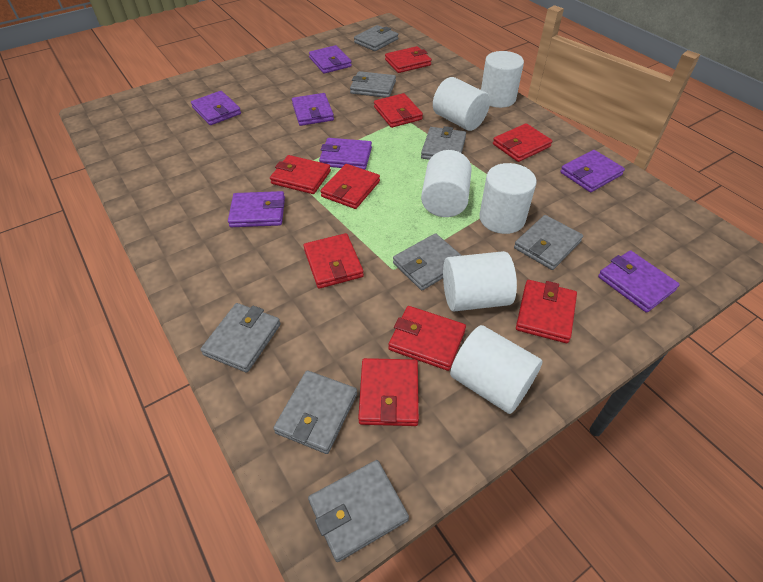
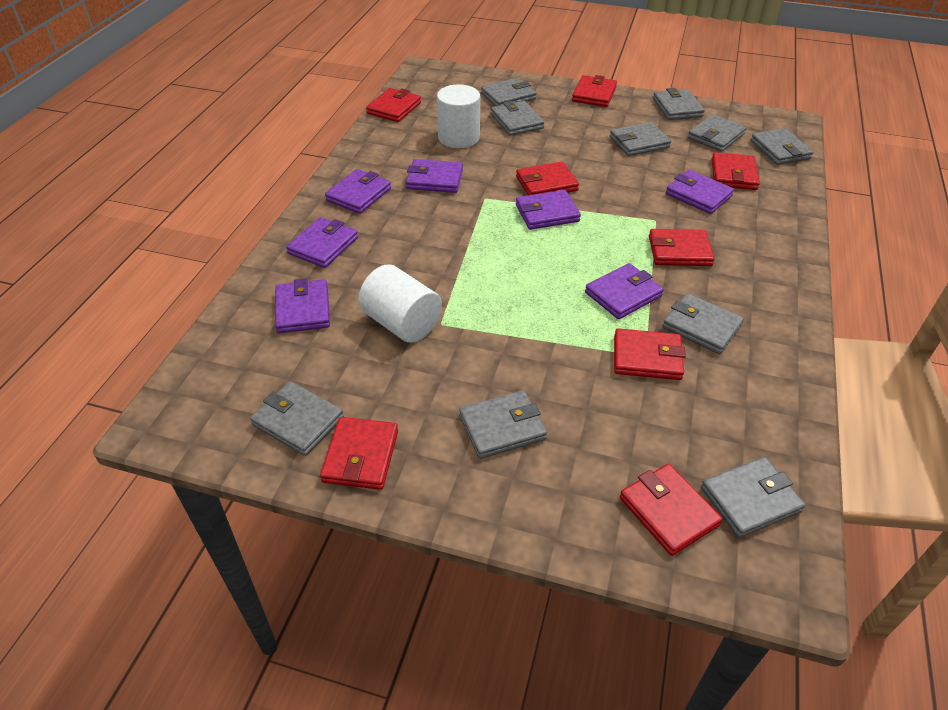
grey wallet: [200,303,281,373] [273,370,357,454] [308,460,409,562] [350,71,396,98] [354,25,398,51] [393,233,462,290] [421,126,466,160] [514,215,583,270] = 8 -> [250,381,344,456] [459,390,547,459] [481,77,536,106] [491,101,544,136] [610,122,671,156] [653,88,705,120] [662,293,744,354] [688,114,747,152] [701,457,805,538] [751,128,813,165] = 10
red wallet: [270,155,331,194] [304,233,364,289] [320,164,380,209] [358,358,419,426] [374,93,423,128] [385,46,432,73] [388,306,466,371] [493,123,552,162] [516,280,577,343] = 9 -> [320,417,398,490] [366,88,421,122] [516,161,579,195] [572,75,617,107] [614,328,686,380] [620,464,722,556] [649,229,715,266] [712,152,760,190] = 8
white cylinder: [421,150,472,217] [433,77,490,131] [443,251,517,311] [450,325,542,414] [479,163,536,234] [481,51,524,108] = 6 -> [358,264,442,343] [437,84,480,148] = 2

